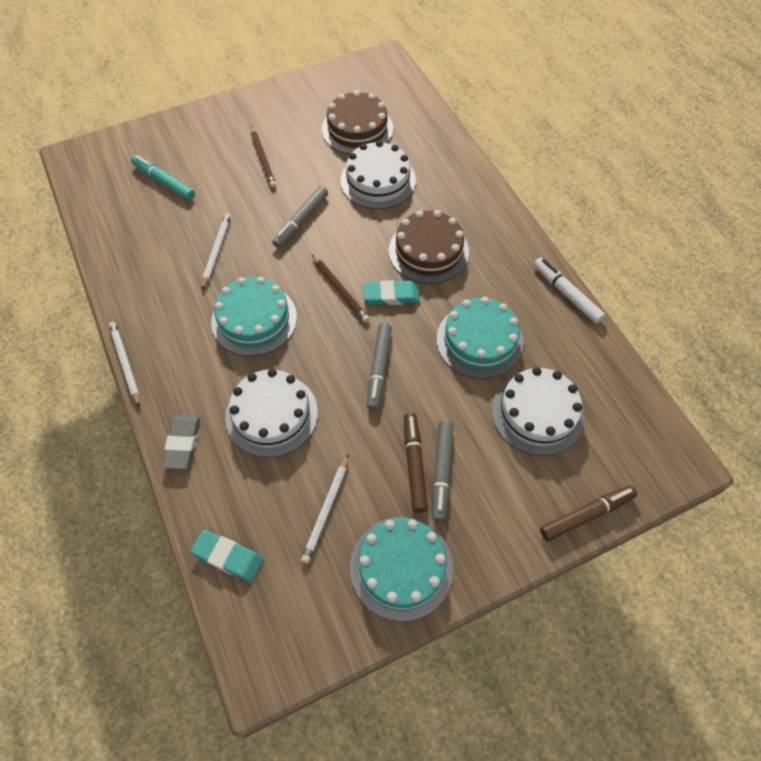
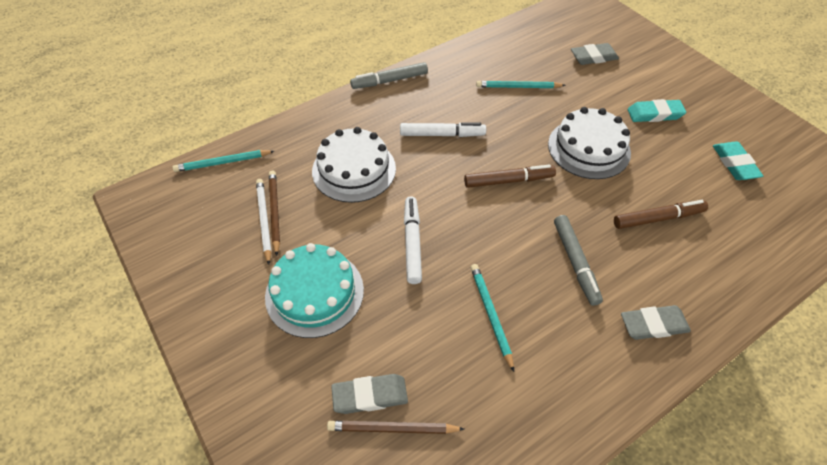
brown cake: [322,90,393,154] [389,210,469,284] = 2 -> none = 0
grey eraser: [162,415,200,470] = 1 -> [331,374,408,414] [571,43,619,65] [621,305,691,340] = 3
grey marker: [272,186,328,248] [367,323,392,410] [432,421,453,522] = 3 -> [350,62,428,89] [554,215,603,306] = 2
turquoise cake: [211,277,297,356] [350,517,453,622] [437,297,524,379] = 3 -> [265,243,364,338] = 1
turquoise marker: [131,155,195,200] = 1 -> none = 0
turquoise pencil: none = 0 -> [173,150,274,172] [470,264,514,372] [476,81,566,88] = 3
white cake: [225,369,318,458] [340,140,416,209] [492,367,585,456] = 3 -> [312,127,396,203] [548,107,631,179] = 2
white marker: [534,257,605,323] = 1 -> [400,122,486,137] [404,197,422,284] = 2
white pencil: [109,322,140,407] [202,213,231,290] [301,454,349,564] = 3 -> [256,179,272,265] = 1

